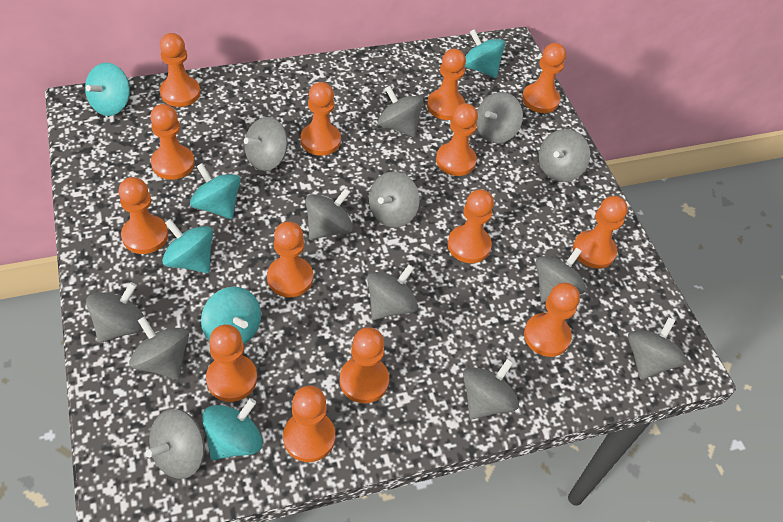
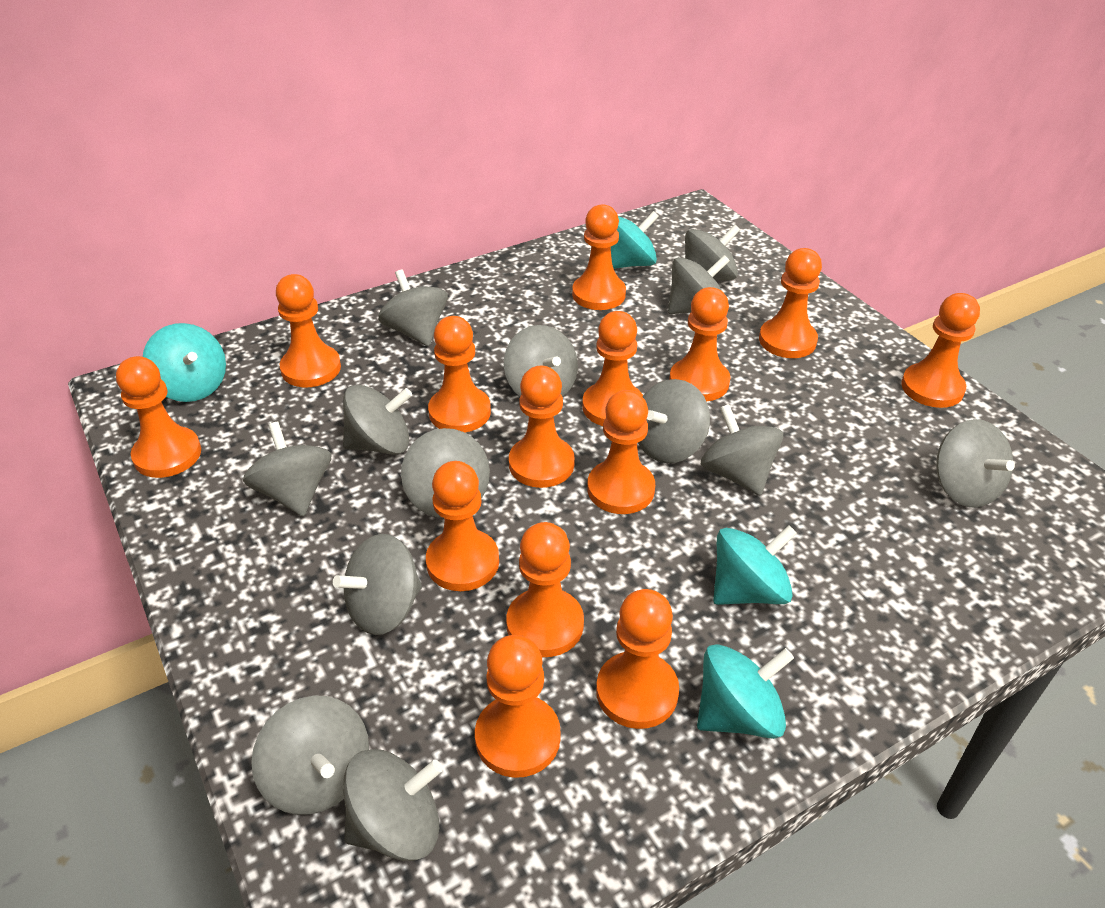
turquoise spinning top: [85,63,130,116] [162,219,213,273] [190,163,241,219] [201,287,261,345] [202,398,263,460] [465,29,505,78] = 6 -> [143,323,226,402] [611,211,659,269] [697,644,794,739] [713,525,797,605] = 4

